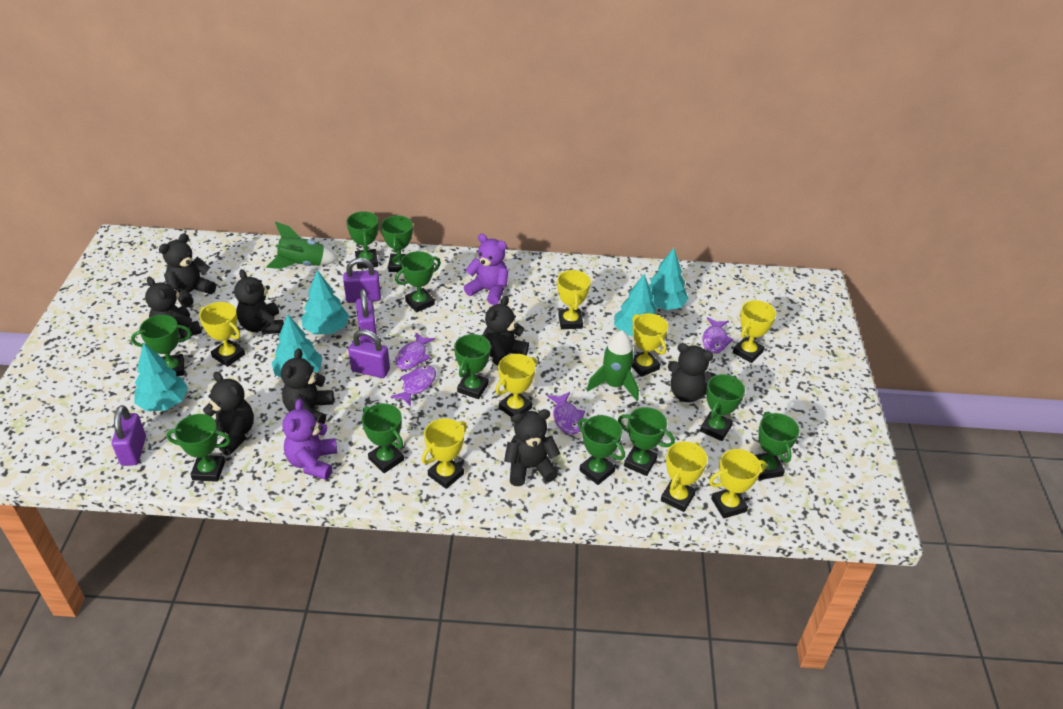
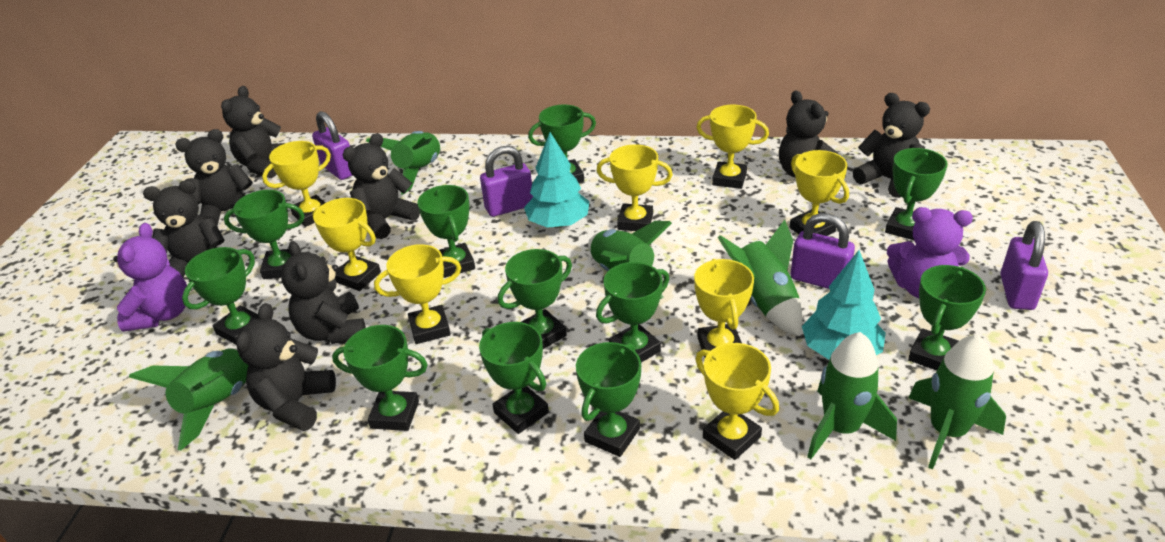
green rocket: [266,221,339,269] [587,330,639,401] = 2 -> [129,348,249,450] [366,131,441,194] [588,221,672,299] [717,220,803,336] [807,332,897,459] [908,334,1006,470] = 6
purple fish: [391,365,436,406] [395,332,436,370] [547,392,585,435] [703,317,734,354] = 4 -> none = 0
turquoise tree: [134,343,188,411] [272,314,322,377] [301,270,349,334] [614,274,656,336] [649,248,689,310] = 5 -> [524,132,590,228] [802,250,886,360] = 2

